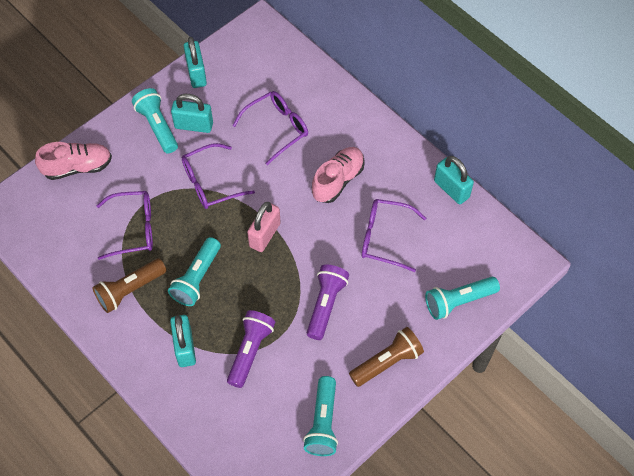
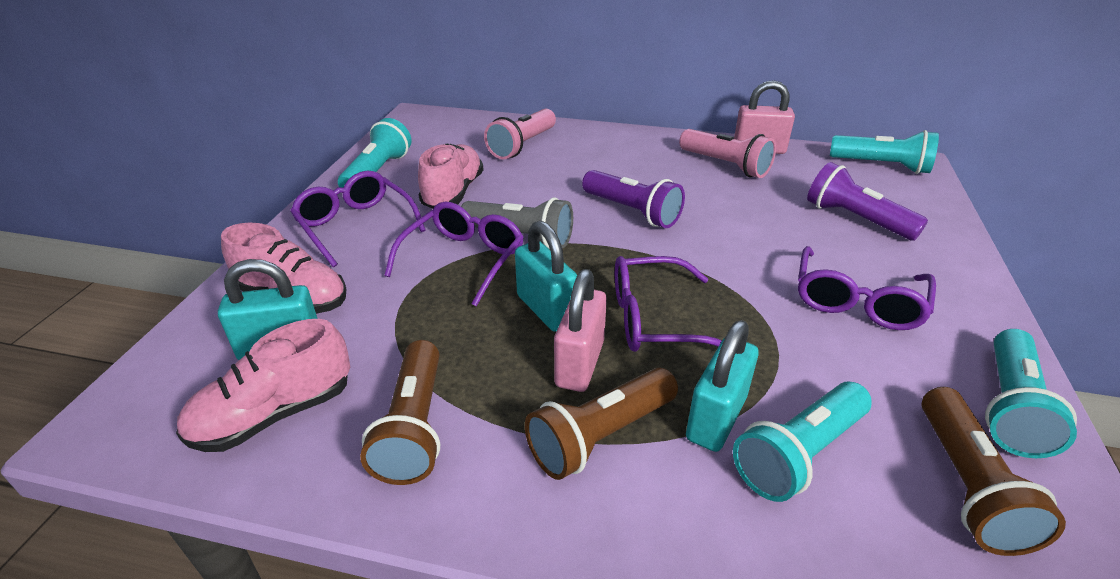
brown flashlight: [93,259,167,313] [349,327,424,387] = 2 -> [360,340,440,485] [525,368,678,480] [922,387,1066,556] = 3
grey flashlight: none = 0 -> [461,197,573,249] = 1
pink flashlight: none = 0 -> [484,109,556,159] [679,129,776,178] = 2
pink padlock: [247,202,281,252] = 1 -> [554,269,607,392] [734,80,795,154] = 2
pink shoe: [35,142,112,180] [312,147,365,203] = 2 -> [176,319,350,452] [221,223,346,314] [418,143,484,209] = 3
turquoise padlock: [170,315,196,367] [171,94,213,133] [184,37,207,88] [434,156,474,204] = 4 -> [218,259,318,360] [515,221,577,332] [686,320,759,452] = 3

